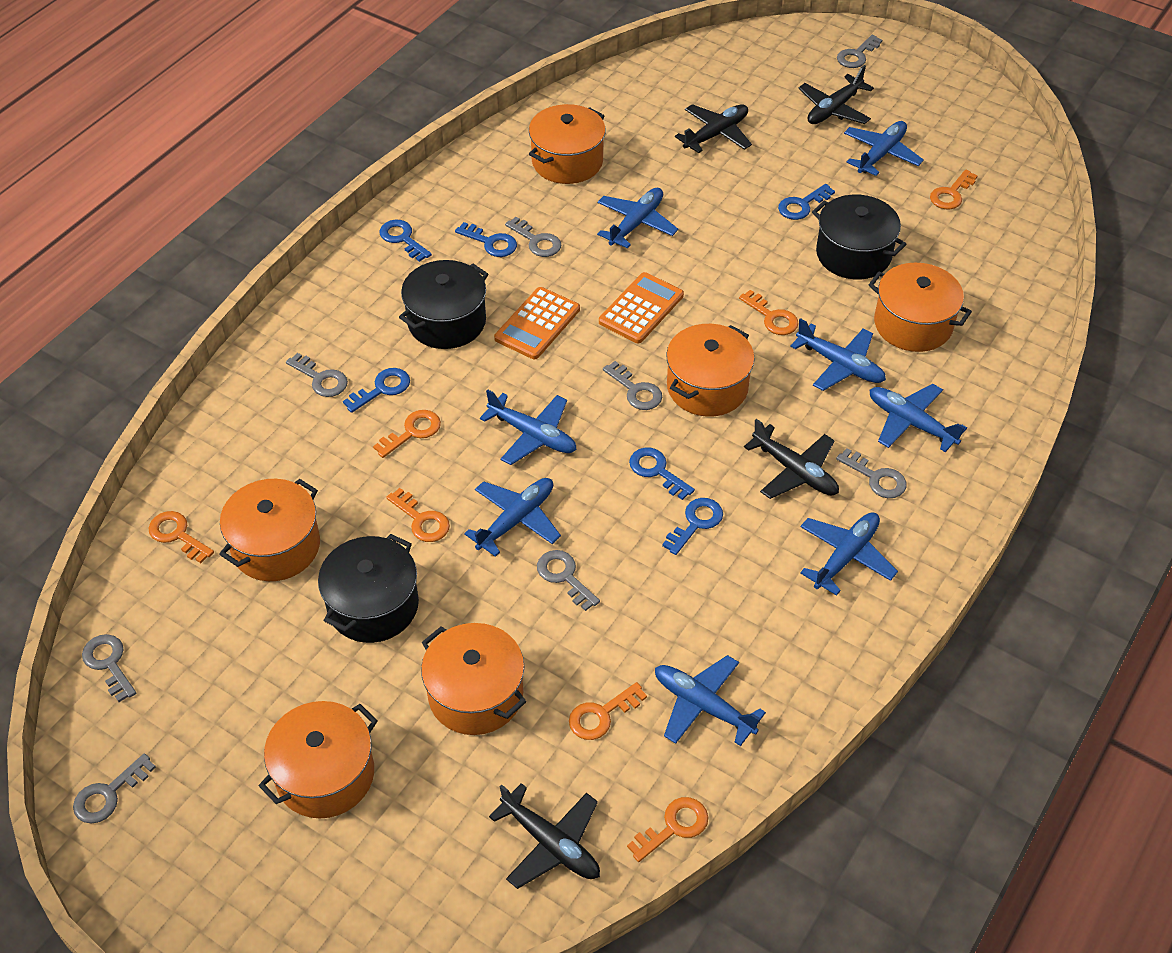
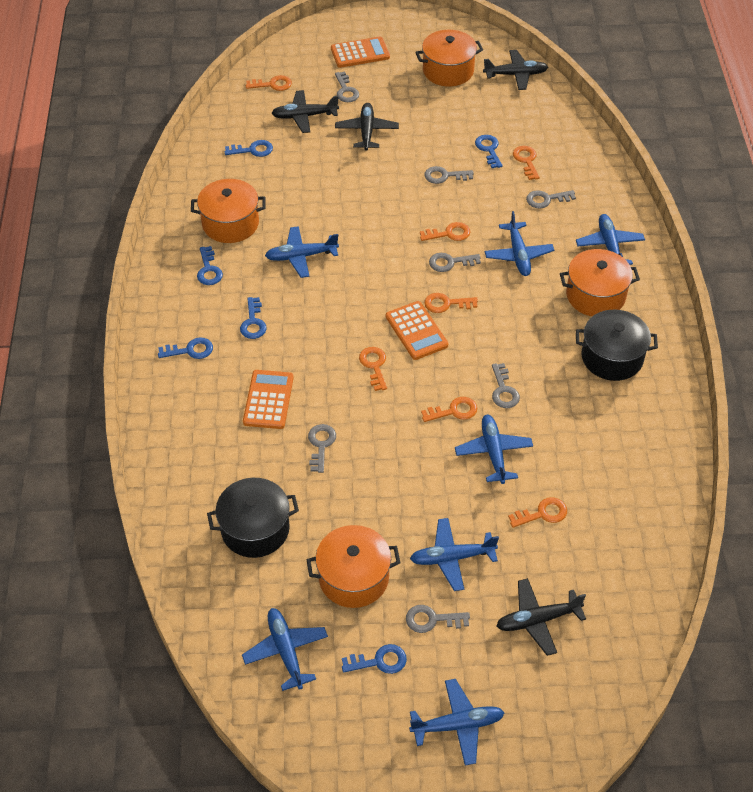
black pot: [318,534,419,643] [399,260,488,349] [812,195,906,280] = 3 -> [207,478,299,558] [576,310,658,381] = 2
blue plane: [464,478,561,557] [480,389,576,465] [597,187,678,248] [655,655,766,746] [790,318,886,391] [800,512,898,596] [844,121,924,176] [870,384,967,452] = 8 -> [242,608,328,691] [265,226,339,278] [409,679,505,765] [410,518,499,591] [455,415,533,484] [485,211,554,276] [576,214,645,265] = 7
grey key: [73,753,156,824] [82,634,136,702] [286,353,348,397] [505,217,561,257] [537,550,600,611] [603,361,662,410] [836,448,907,498] [837,35,882,68] = 8 -> [308,424,336,473] [335,71,359,102] [406,605,470,633] [424,166,474,184] [429,253,481,272] [492,363,520,408] [526,190,576,209] = 7
orange calculator: [494,287,580,359] [599,272,684,343] = 2 -> [243,370,294,429] [331,36,390,68] [386,301,448,360] = 3
orange pot: [219,479,320,581] [259,701,378,818] [421,623,526,735] [529,104,606,184] [666,324,755,417] [868,263,972,352] = 6 -> [191,179,266,243] [307,525,400,608] [415,30,483,86] [560,249,640,316] = 4

